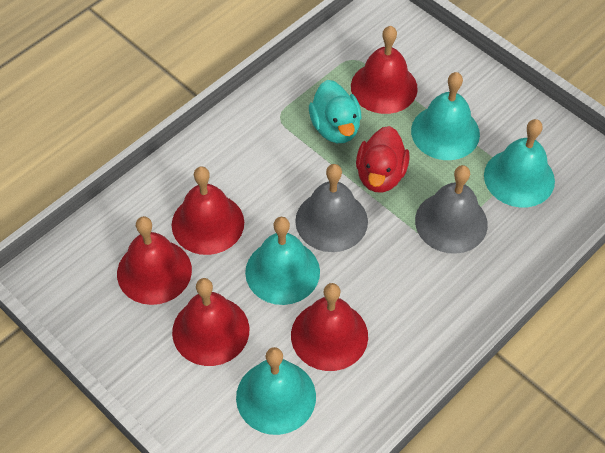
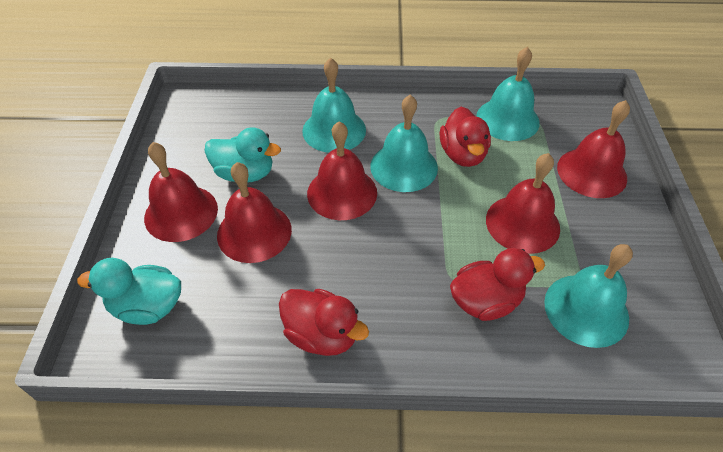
grey bell: [295,164,368,252] [415,165,488,254] = 2 -> none = 0
red duck: [356,126,410,192] = 1 -> [279,289,369,356] [440,107,491,167] [450,248,545,321] = 3
turquoise duck: [309,80,361,143] = 1 -> [77,258,181,325] [205,127,281,183] = 2

